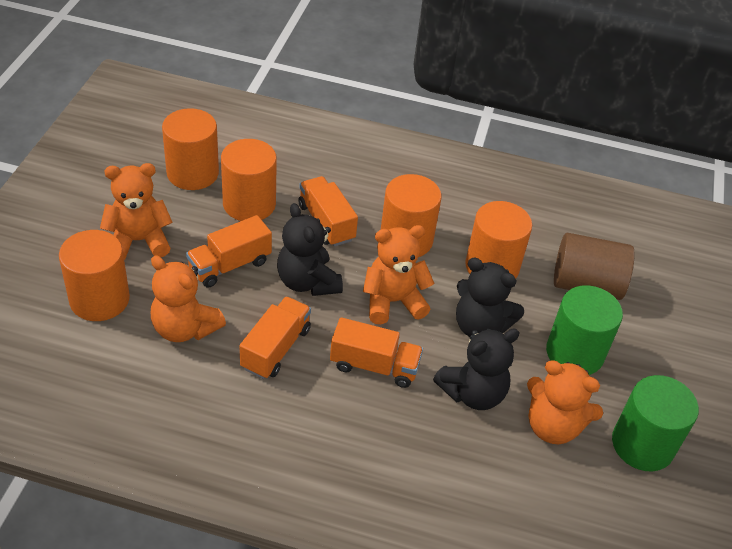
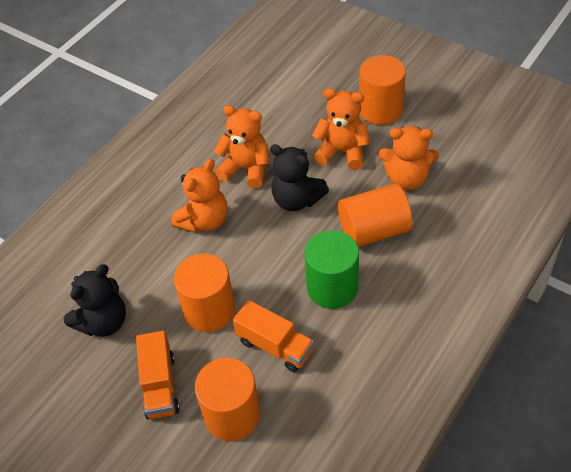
black teddy bear: [277,203,343,296] [433,328,519,410] [456,258,524,337] = 3 -> [64,264,126,337] [270,144,329,211] = 2
brown cylinder: [554,233,635,300] = 1 -> none = 0
green cylinder: [546,285,623,375] [612,375,699,471] = 2 -> [305,230,359,309] = 1
orange cylinder: [59,230,130,321] [162,108,219,190] [221,139,277,221] [381,174,442,257] [465,201,532,279] = 5 -> [174,254,235,332] [195,358,261,441] [338,183,412,247] [359,55,406,125] = 4
orange truck: [186,215,272,288] [240,296,311,379] [298,176,358,247] [330,317,423,388] = 4 -> [136,331,180,419] [233,300,314,372] = 2

